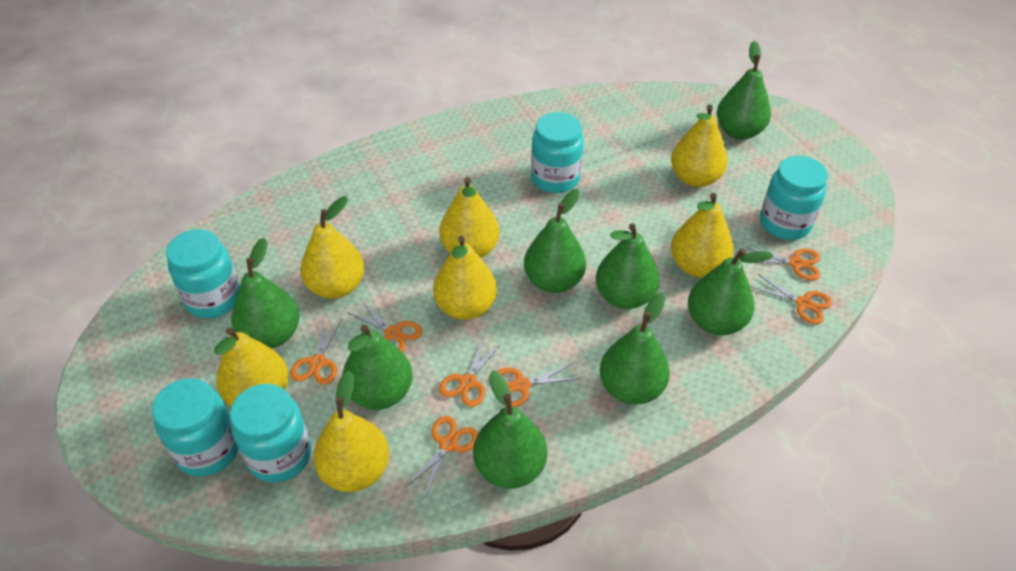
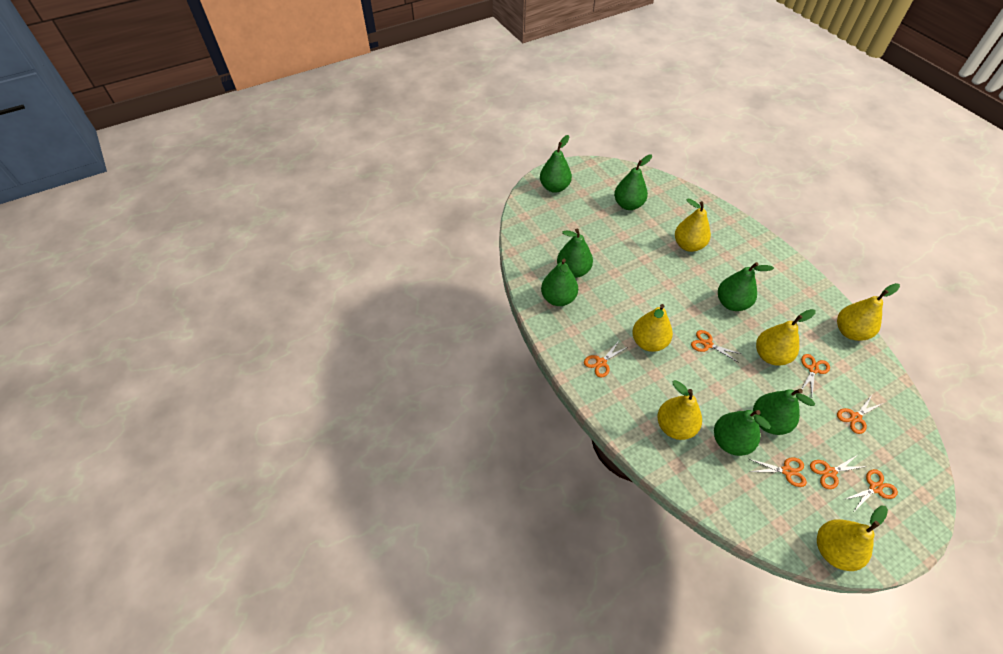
green pear: [231,238,300,349] [342,325,413,410] [473,370,547,489] [524,189,586,293] [596,223,660,309] [600,293,670,405] [688,248,773,335] [717,41,771,140] = 8 -> [540,135,572,193] [541,259,578,306] [557,228,593,278] [614,154,652,210] [714,410,771,456] [718,262,774,311] [753,389,815,435] = 7
turquoise jar: [152,378,238,477] [166,229,240,318] [230,384,312,482] [531,112,584,193] [760,156,828,240] = 5 -> none = 0
yellow pear: [214,327,289,406] [301,196,365,299] [313,371,389,492] [433,236,497,320] [439,177,500,258] [671,105,728,187] [671,193,734,277] = 7 -> [632,304,673,352] [657,380,702,440] [675,199,711,252] [756,309,816,365] [817,506,888,571] [837,283,900,341] = 6

